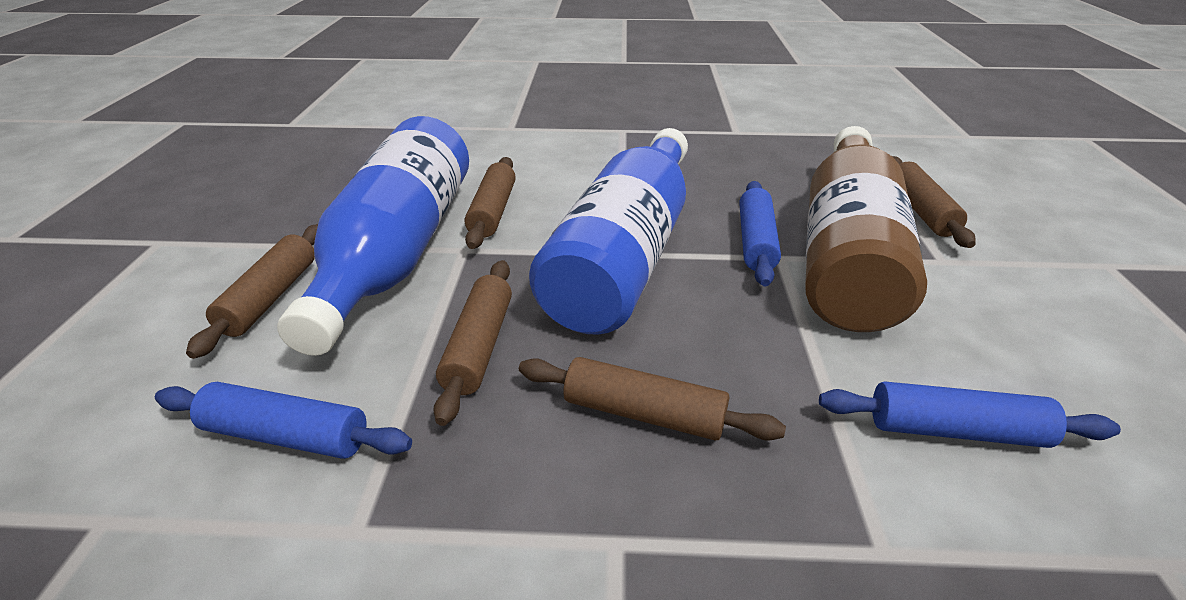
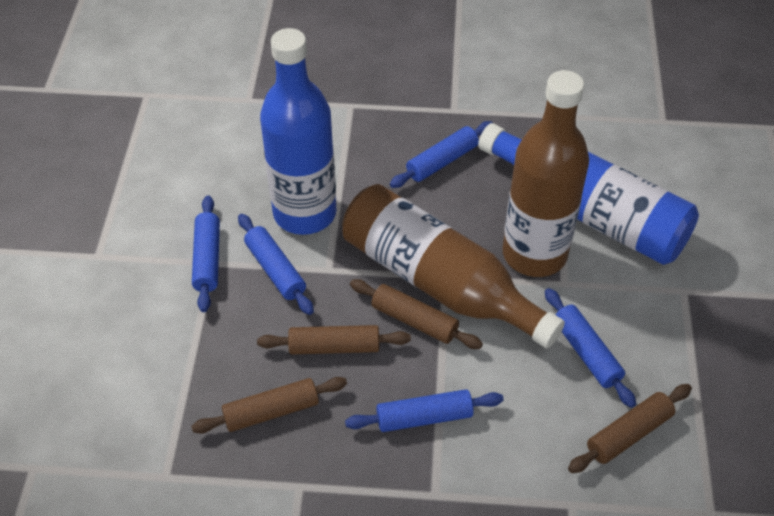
blue rolling pin: [155,382,412,459] [739,181,781,286] [819,381,1121,448] = 3 -> [192,196,220,312] [238,214,314,315] [345,389,504,432] [390,121,493,188] [545,288,636,408] = 5
brown bottle: [805,126,927,332] = 1 -> [342,184,565,348] [502,70,589,277] = 2
brown rolling pin: [186,224,318,359] [433,260,512,426] [465,157,516,249] [519,357,786,441] [892,156,976,248] = 5 -> [191,377,347,434] [257,325,411,354] [350,279,483,349] [568,384,692,473] = 4

